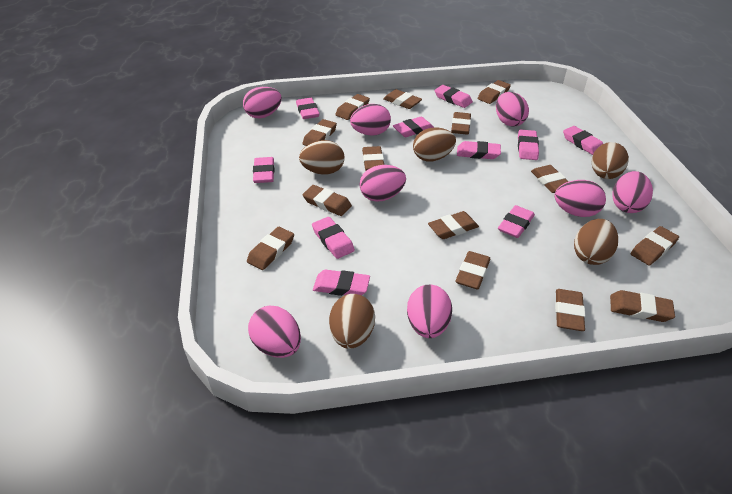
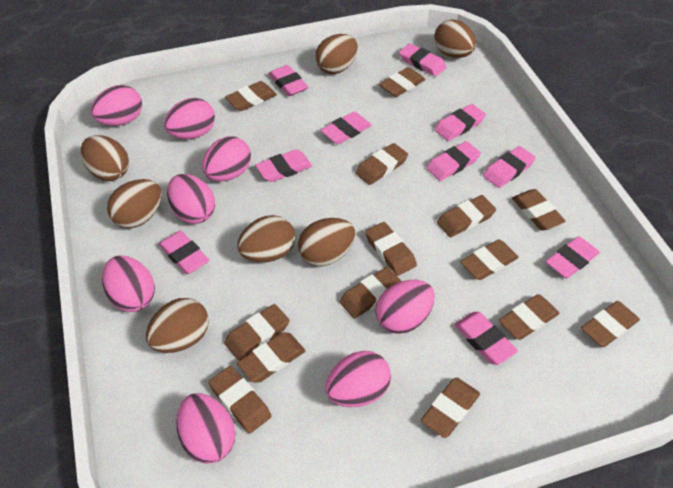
brown egg: [299,140,344,175] [329,294,375,349] [413,127,456,162] [574,219,618,265] [592,142,629,179] = 5 -> [80,135,129,181] [107,179,162,228] [146,298,209,353] [237,215,295,262] [298,218,355,266] [315,34,358,74] [434,19,476,58] = 7

